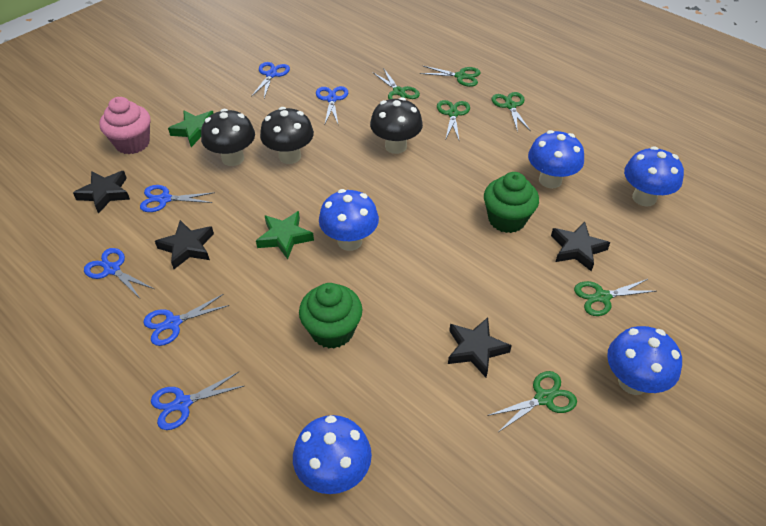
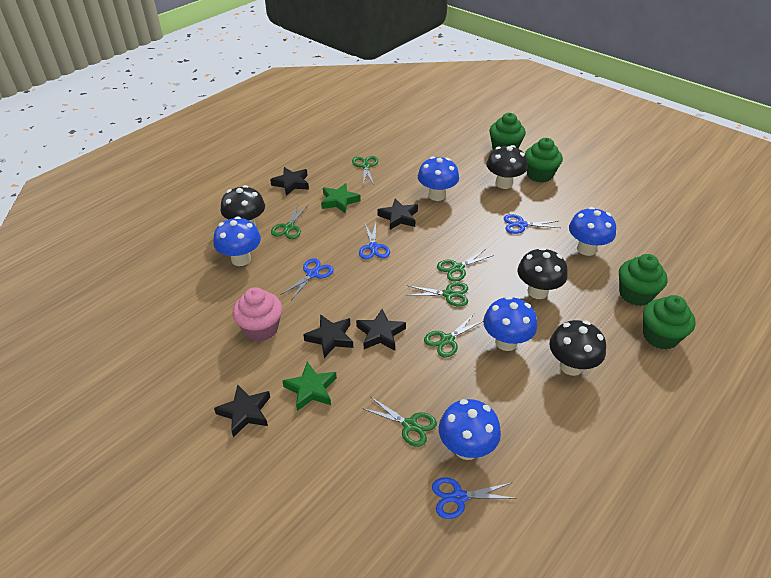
black mushroom: [201,109,255,166] [260,107,314,164] [370,97,423,154] = 3 -> [221,185,265,226] [486,145,528,189] [518,247,568,299] [549,320,606,376] = 4
black star: [73,171,130,214] [155,220,214,269] [448,317,512,377] [551,222,610,271] = 4 -> [214,384,270,437] [270,167,309,196] [303,314,353,358] [356,309,406,351] [378,198,418,230] = 5
blue scissors: [84,248,154,298] [140,185,215,212] [143,294,230,346] [151,372,244,430] [251,62,290,98] [316,86,348,123] = 6 -> [280,258,334,300] [359,223,390,260] [432,477,517,519] [504,214,561,234] = 4
green cupcake: [299,283,363,349] [484,172,539,233] = 2 -> [489,113,526,150] [525,138,563,183] [619,254,667,306] [643,295,696,349] = 4

